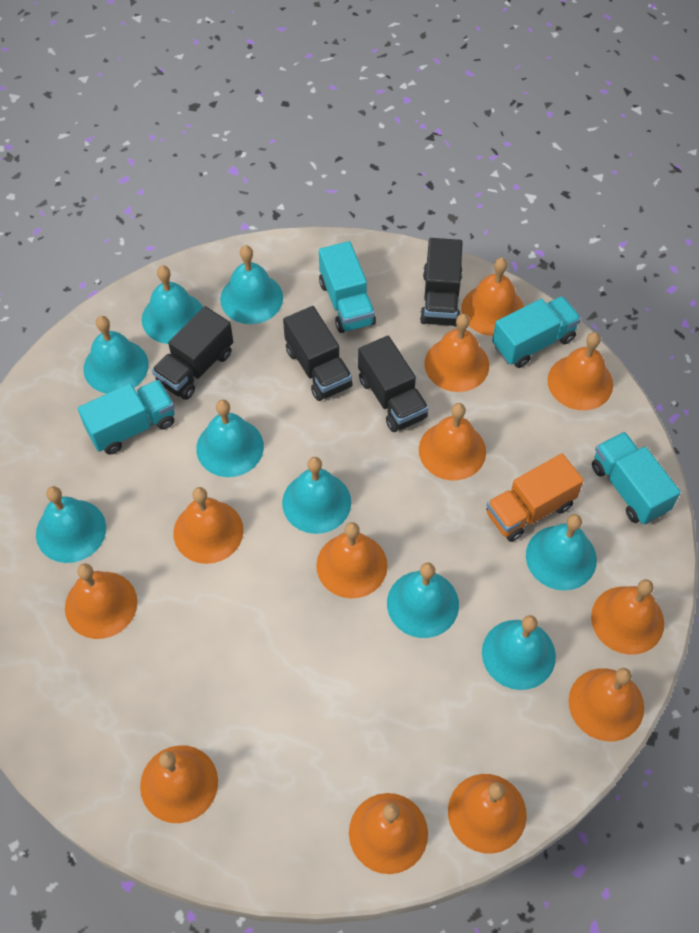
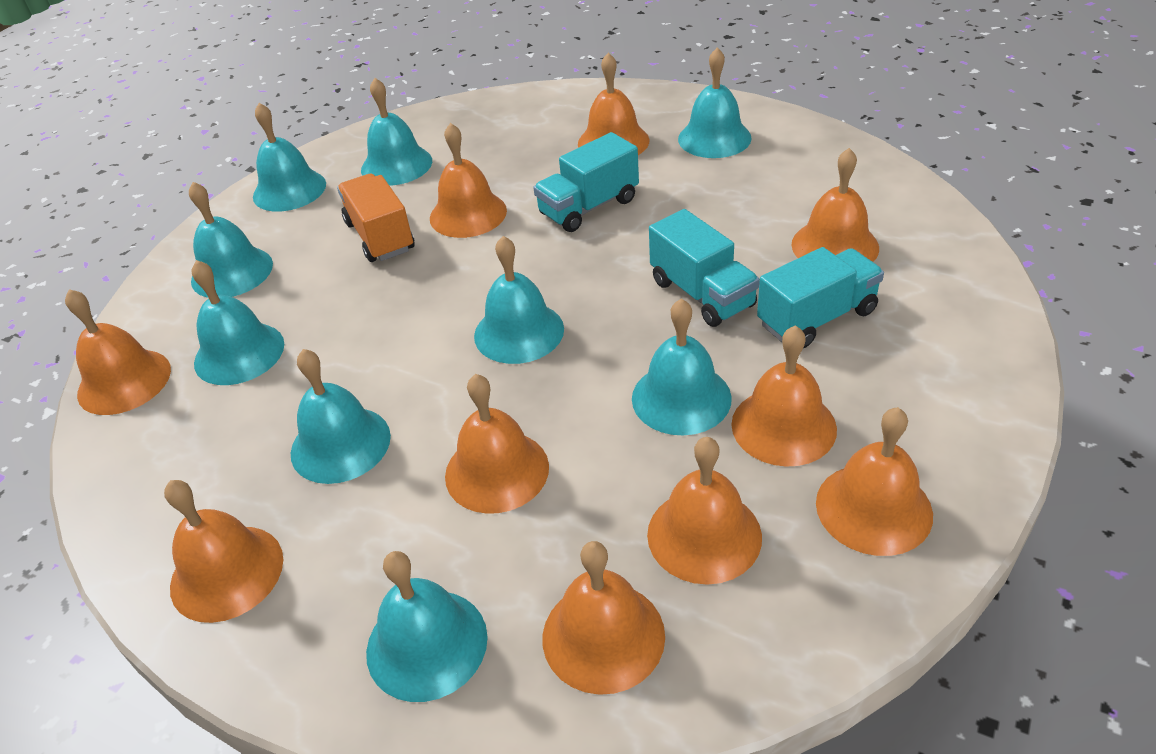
black truck: [152,306,233,400] [283,306,353,401] [358,336,429,432] [420,238,463,326] = 4 -> none = 0
orange bell: [65,563,137,639] [140,745,218,823] [173,487,244,564] [316,522,388,598] [349,793,428,874] [419,403,486,480] [425,314,489,392] [448,774,527,854] [461,257,524,336] [548,332,613,410] [569,668,644,741] [591,579,664,655] = 12 -> [65,289,171,415] [164,480,283,623] [430,123,507,238] [445,374,549,514] [543,541,665,695] [578,53,649,155] [647,437,762,585] [731,325,837,467] [791,148,879,262] [816,407,933,556] = 10
turquoise truck: [78,380,175,455] [319,241,376,333] [492,296,581,368] [592,432,681,524] = 4 -> [533,132,639,232] [649,209,760,327] [757,247,884,348] = 3

